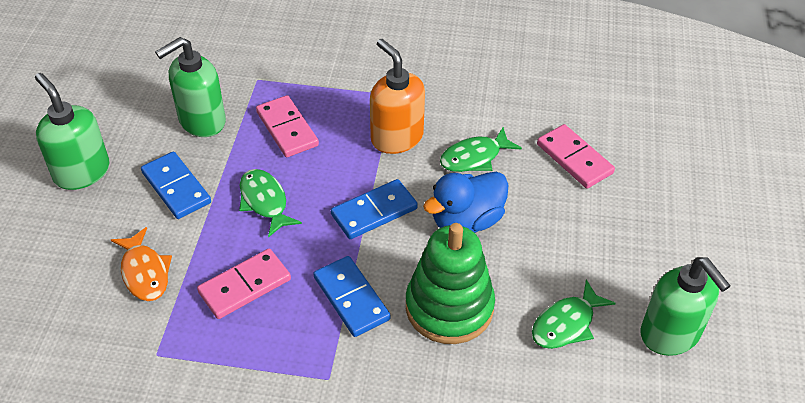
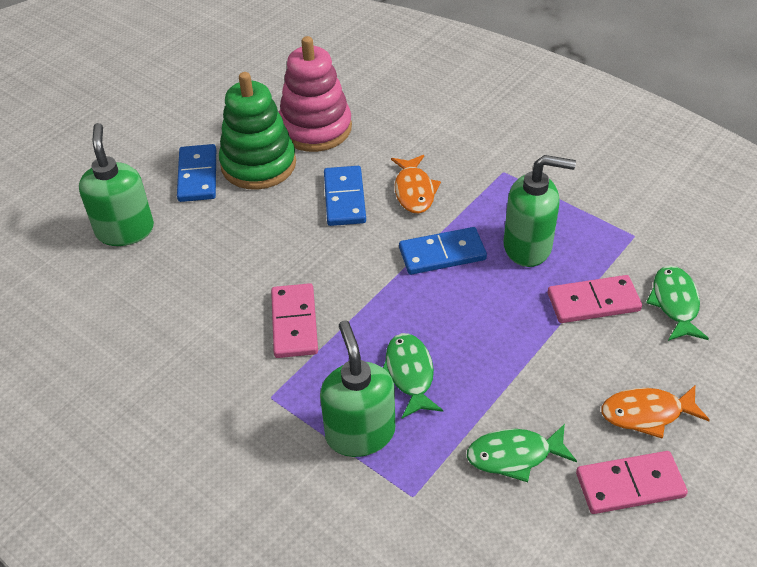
blue duck: [423,172,509,233] = 1 -> none = 0
orange fish: [111,227,172,301] = 1 -> [391,155,441,214] [601,386,710,439] = 2
orange soap dispenser: [370,39,425,154] = 1 -> none = 0
pink stacking toy: none = 0 -> [279,36,352,152] = 1

